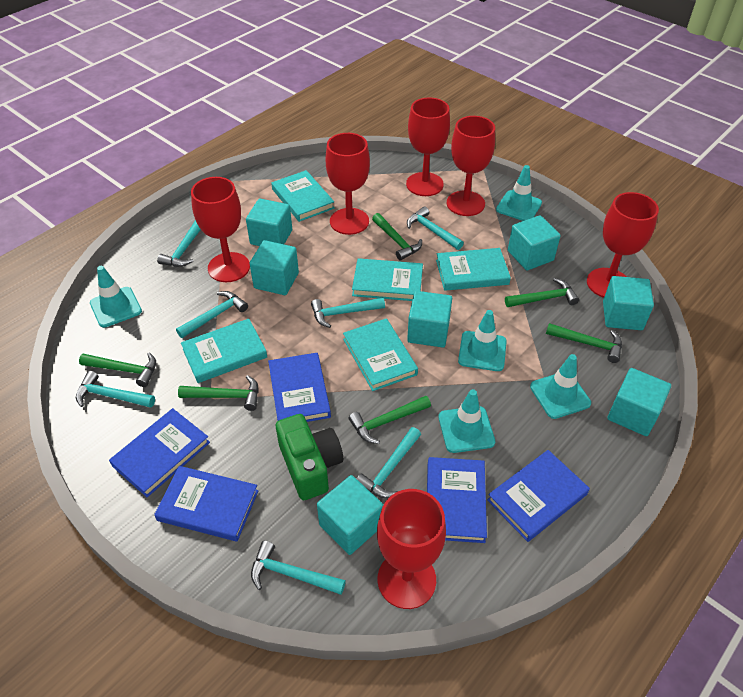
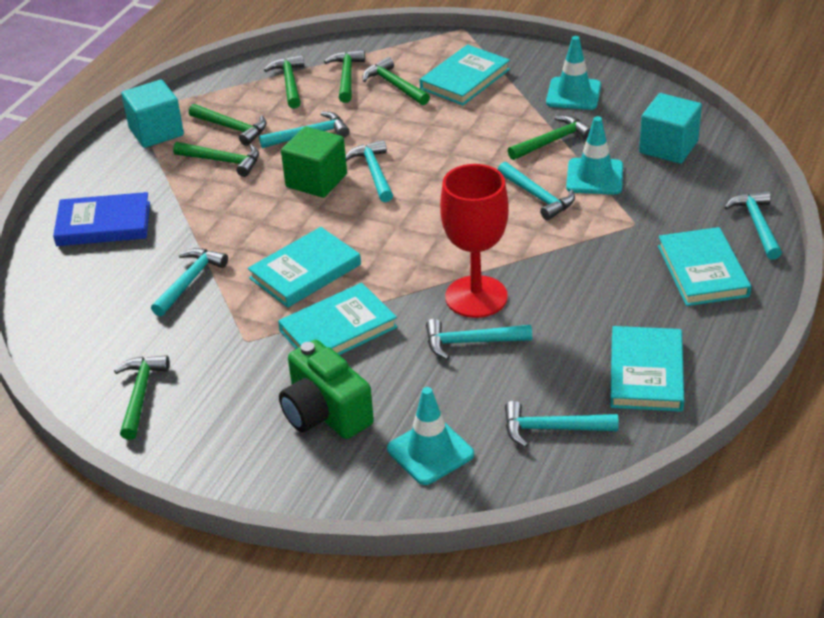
blue book: [109,408,210,497] [154,466,258,541] [268,353,331,422] [427,457,487,543] [487,450,590,542] = 5 -> [53,192,150,246] = 1
green cube: none = 0 -> [281,126,347,198] = 1
green hammer: [79,352,156,387] [178,375,259,411] [349,396,431,444] [372,213,422,260] [505,278,579,307] [546,323,622,363] = 6 -> [114,355,170,440] [173,142,259,177] [189,104,267,146] [264,55,304,109] [324,50,365,103] [362,57,430,105] [508,115,591,160] = 7
red goblet: [191,177,250,282] [326,133,370,235] [377,489,446,609] [406,97,450,196] [447,116,495,216] [587,192,659,298] = 6 -> [440,164,509,318] = 1
turquoise cube: [246,199,292,246] [250,240,299,295] [317,475,383,555] [407,291,452,348] [508,215,561,271] [603,276,654,330] [607,368,671,436] = 7 -> [122,80,184,148] [639,93,702,164] = 2
turquoise traffic cone: [90,266,142,328] [439,389,495,453] [458,310,507,371] [496,165,542,221] [530,354,591,419] = 5 -> [387,387,474,485] [546,36,601,110] [566,116,623,195] = 3

